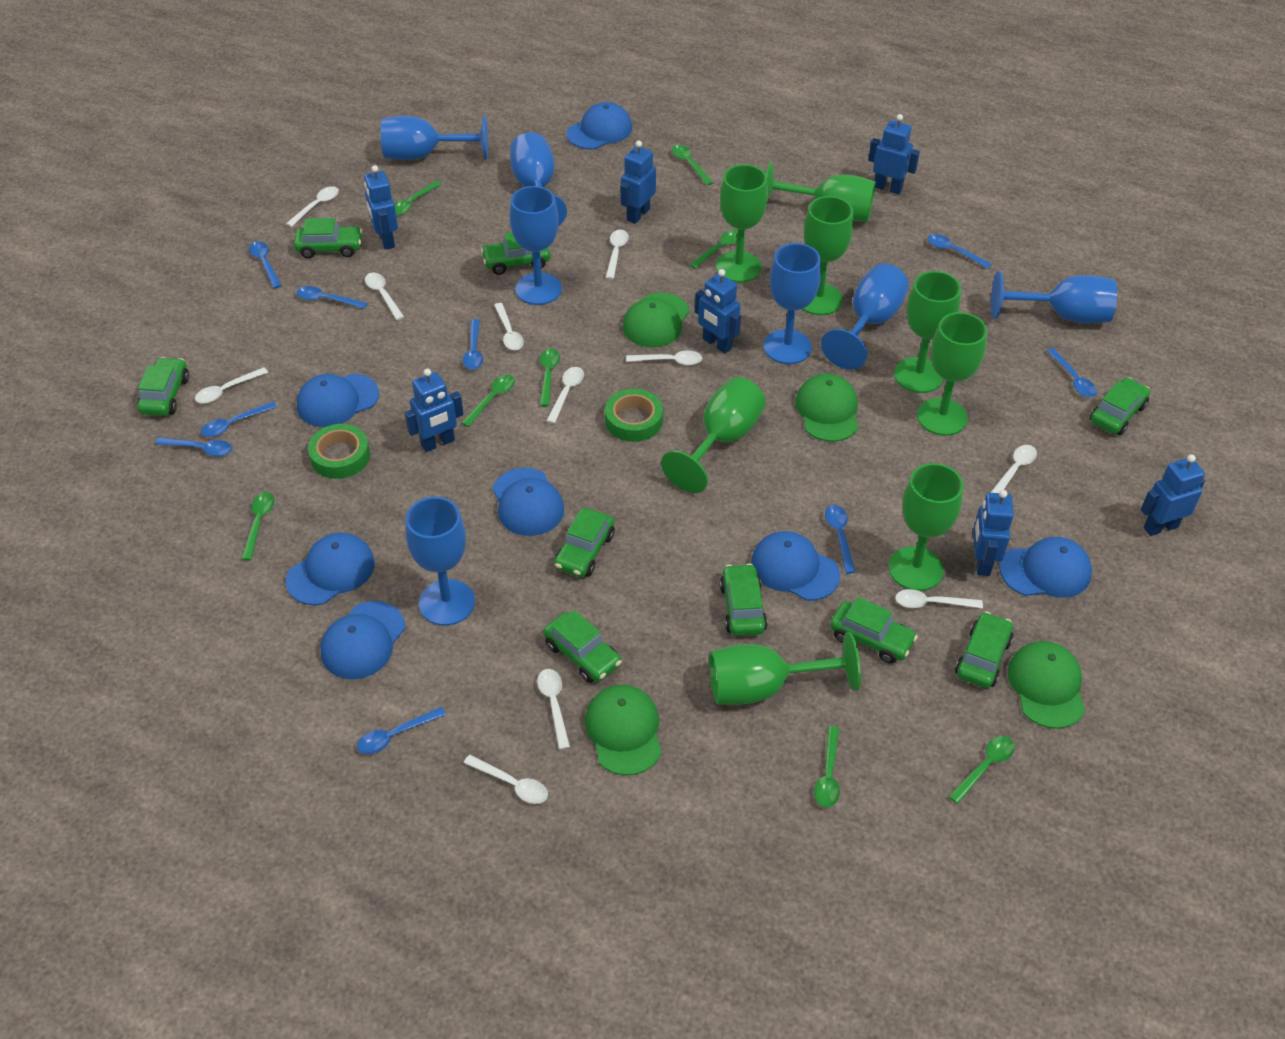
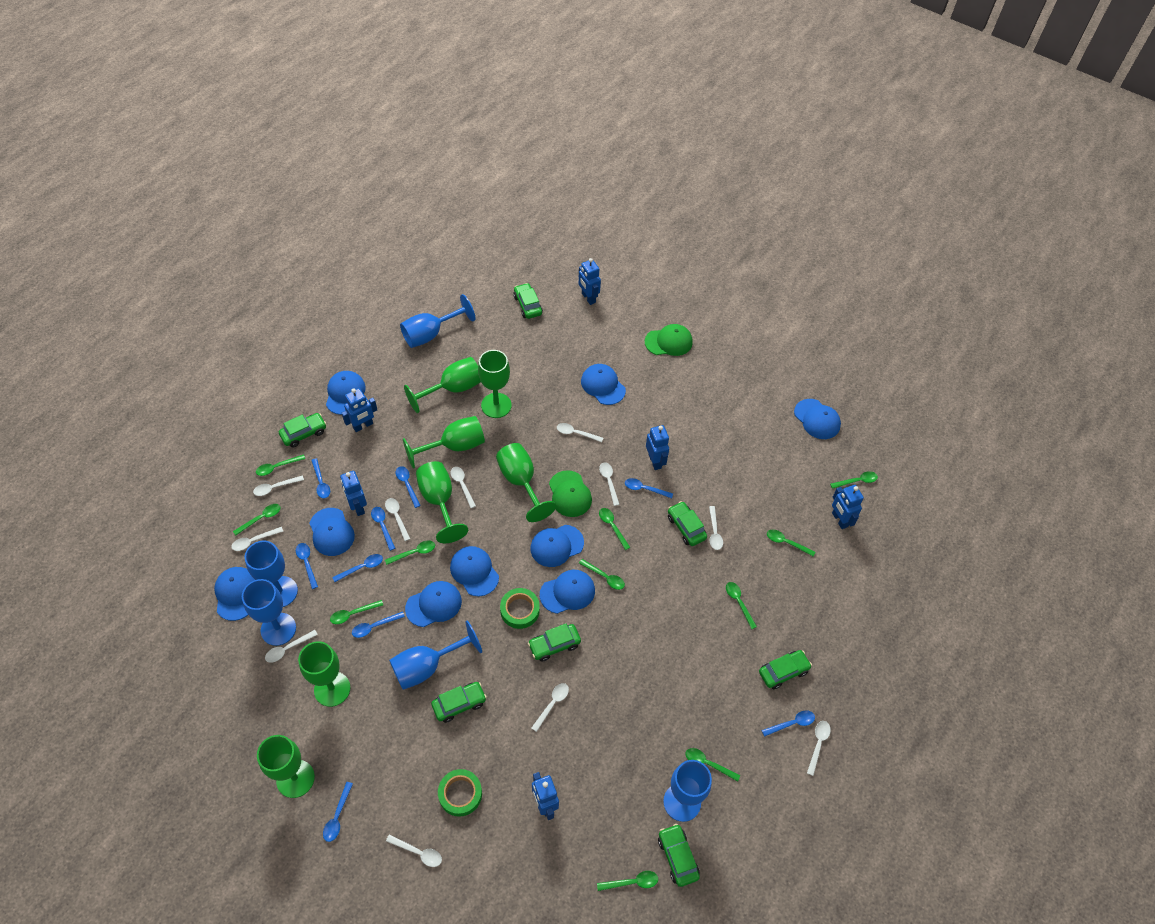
blue cap: [286,533,375,605] [297,373,379,427] [320,601,405,679] [492,468,564,536] [567,102,632,149] [751,531,840,601] [999,537,1092,598] = 7 -> [214,567,255,621] [309,508,355,556] [326,371,366,415] [405,581,462,627] [450,546,499,596] [530,525,584,567] [540,570,595,614] [581,364,626,405] [794,399,841,439] = 9
blue goblet: [381,115,489,160] [406,497,475,626] [510,132,567,226] [510,186,562,305] [764,243,821,364] [821,264,909,369] [991,271,1117,324] = 7 -> [242,579,296,646] [245,541,298,607] [389,621,482,690] [400,294,475,348] [663,760,712,822] = 5
blue robot: [364,165,398,250] [405,369,464,452] [620,141,656,224] [695,269,741,354] [868,114,920,195] [973,490,1014,576] [1141,454,1205,536] = 7 -> [340,471,367,516] [342,388,377,432] [532,772,559,820] [579,258,601,305] [646,425,669,470] [832,485,864,529] = 6
green cap: [585,685,662,776] [623,293,689,347] [795,373,859,442] [1008,641,1085,729] = 4 -> [549,470,592,517] [645,324,693,356] = 2
green car: [137,357,189,416] [294,218,362,258] [481,233,550,275] [544,610,622,683] [554,508,615,577] [720,564,767,636] [830,597,918,664] [955,611,1013,688] [1090,377,1150,435] = 9 -> [279,413,326,448] [431,682,487,723] [513,283,543,319] [528,624,581,662] [658,824,700,887] [668,501,707,546] [759,650,812,689] = 7
green goblet: [661,377,766,493] [709,632,861,705] [716,164,768,282] [766,162,876,222] [802,196,853,315] [888,463,964,591] [894,271,961,393] [917,312,987,436] = 8 -> [257,735,315,798] [298,641,351,707] [403,416,485,469] [404,357,481,413] [416,461,468,543] [478,350,512,418] [496,443,556,522] = 7
green spoon: [242,492,275,560] [394,181,442,215] [462,375,515,427] [540,348,560,406] [672,145,713,185] [689,230,738,269] [814,726,840,808] [949,736,1015,804] = 8 -> [233,504,281,535] [256,454,305,476] [330,600,383,624] [385,540,435,565] [579,559,625,590] [597,871,658,891] [599,508,630,550] [685,748,740,782] [726,582,757,629] [767,529,815,557] [830,471,878,489] = 11

